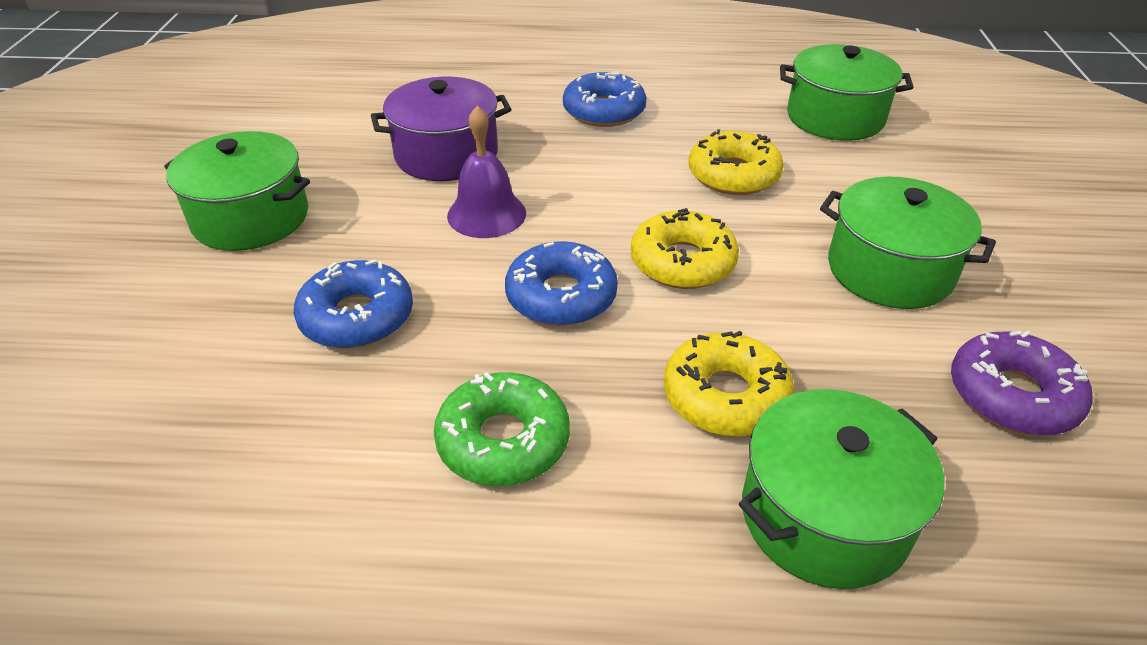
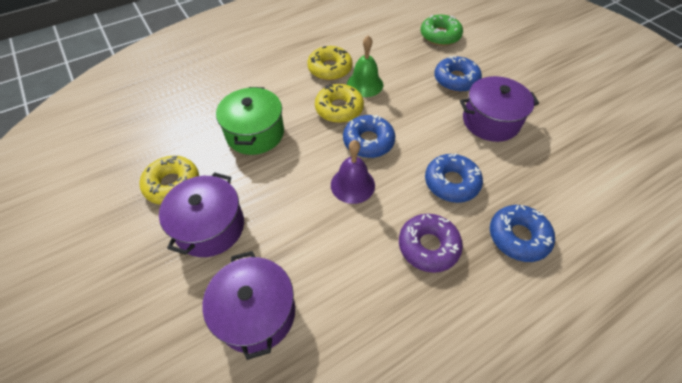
blue donut: [294,260,413,348] [505,241,618,326] [563,71,647,127] = 3 -> [343,115,395,158] [425,153,483,203] [434,56,482,92] [490,205,555,262] = 4
green bell: none = 0 -> [347,35,383,97] = 1
green pot: [164,131,310,251] [739,389,944,589] [780,44,913,141] [820,177,996,309] = 4 -> [216,87,284,155] = 1
purple pot: [371,77,511,181] = 1 -> [159,172,244,257] [202,251,295,360] [460,76,539,142] = 3

